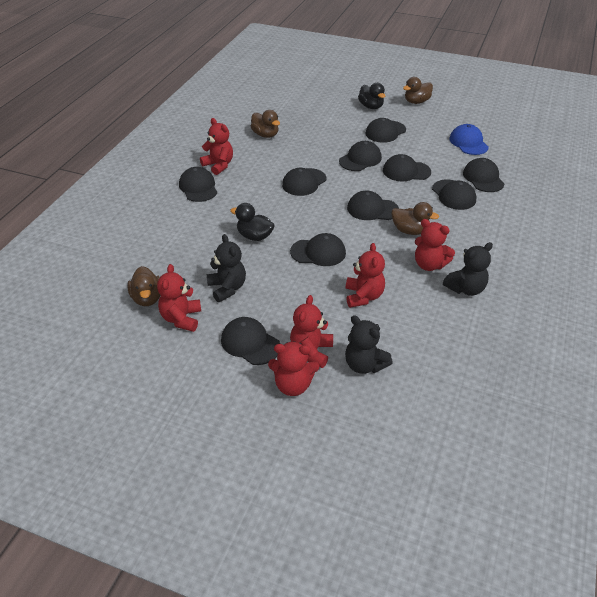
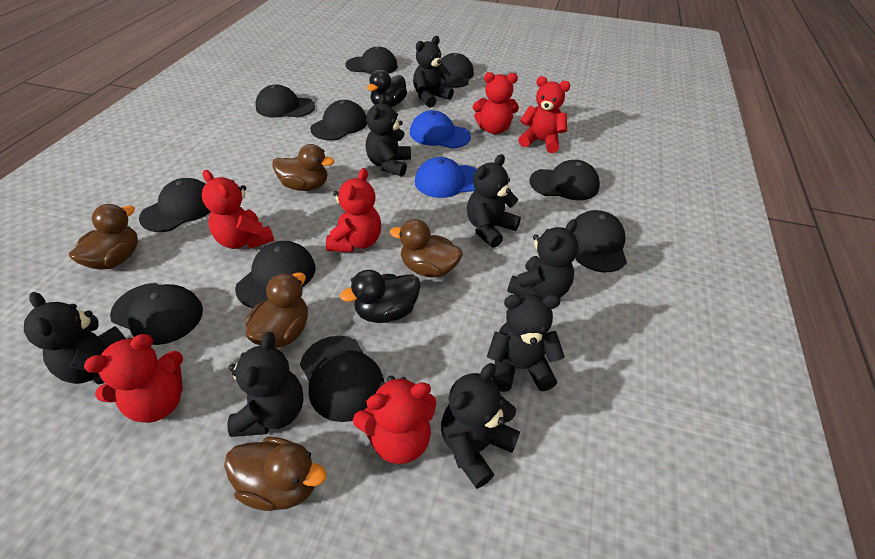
black teddy bear: [207,234,246,302] [345,315,393,374] [443,242,493,296] = 3 -> [24,292,126,384] [228,332,304,437] [365,95,411,177] [413,36,454,108] [441,363,520,489] [467,154,521,248] [487,294,565,392] [507,219,579,298] = 8
blue cap: [449,124,489,155] = 1 -> [410,110,471,149] [415,157,477,198] = 2
brown duck: [127,266,160,306] [251,110,280,138] [391,202,439,235] [403,77,433,104] = 4 -> [69,204,138,270] [224,437,327,511] [246,272,308,348] [272,144,334,191] [390,219,463,277] = 5

